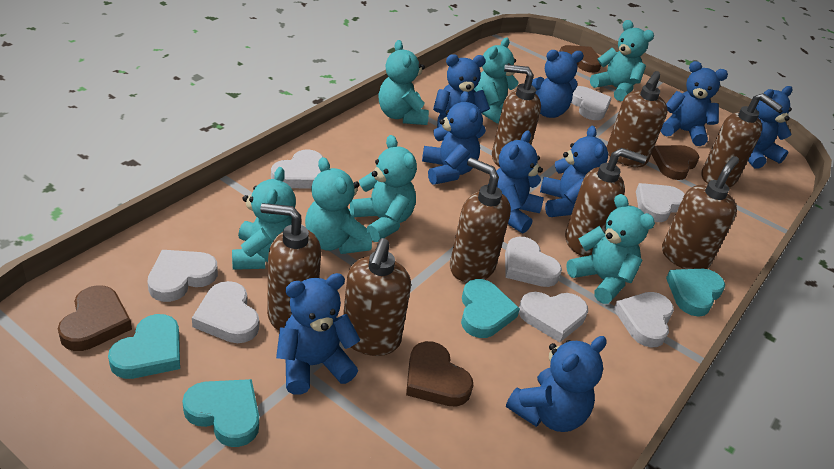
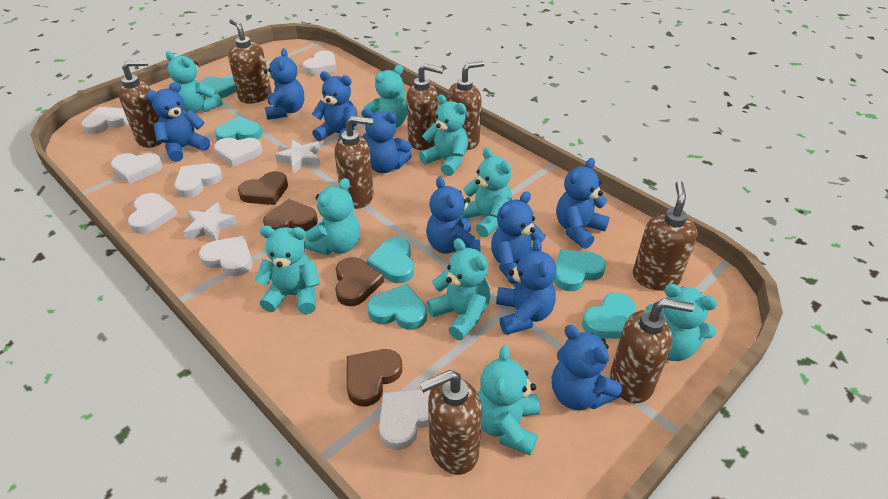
turquoise heart: [108,314,180,379] [182,379,259,447] [461,279,520,338] [666,269,725,317] = 4 -> [200,75,237,99] [215,116,262,141] [366,237,414,283] [367,284,427,330] [554,249,606,291] [582,293,636,339] = 6
turquoise teddy bear: [232,167,296,270] [305,157,372,254] [350,135,417,242] [379,40,429,125] [474,38,518,124] [566,194,655,304] [590,20,654,101] = 7 -> [166,51,223,113] [255,226,320,314] [304,178,360,255] [364,65,407,128] [419,95,468,176] [427,238,490,340] [460,148,513,237] [478,345,540,456] [645,284,717,361] = 9
white star: none = 0 -> [183,202,238,241] [275,140,321,174] = 2

